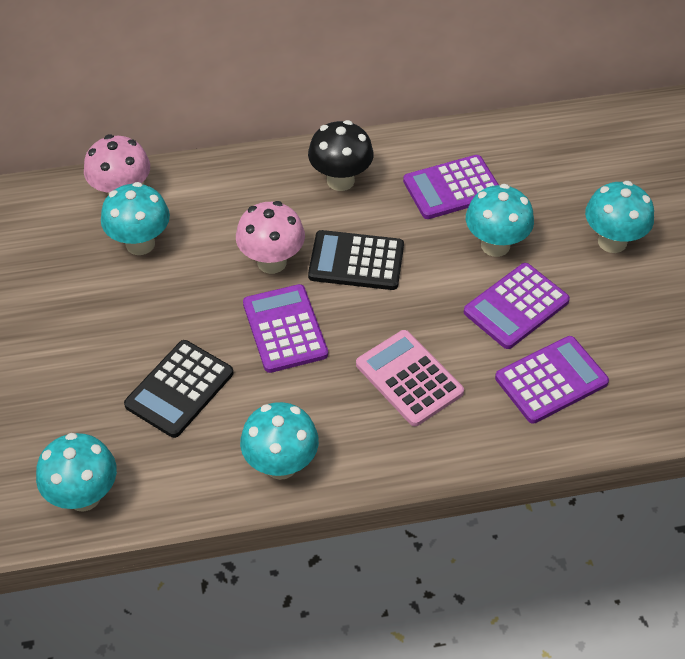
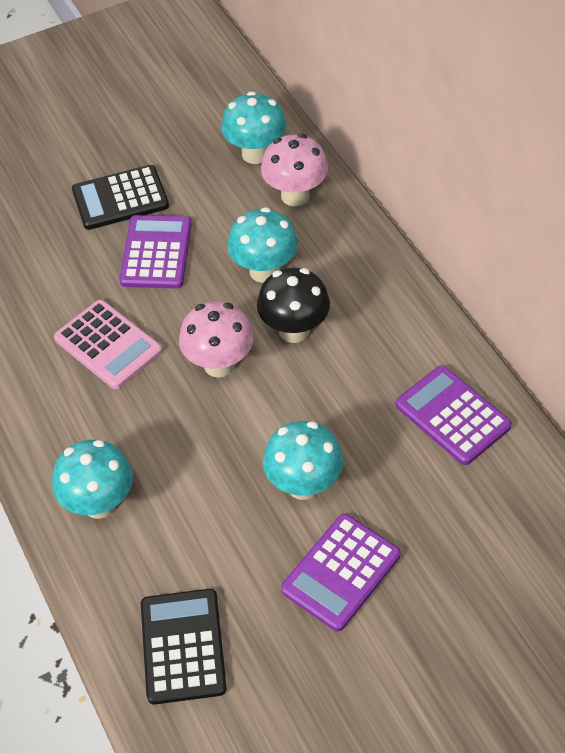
purple calculator: [243,284,328,373] [403,155,499,219] [464,263,570,349] [495,336,609,423] = 4 -> [119,215,192,289] [281,514,401,631] [396,366,512,465] = 3
turquoise mushroom: [36,433,117,512] [101,182,170,255] [240,402,319,480] [466,184,534,257] [585,181,654,253] = 5 -> [52,440,133,519] [221,91,287,164] [227,207,298,283] [263,421,343,500] = 4

